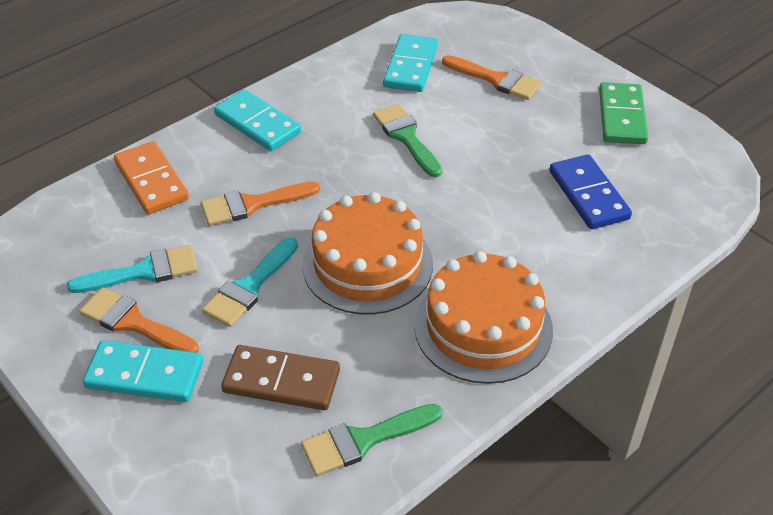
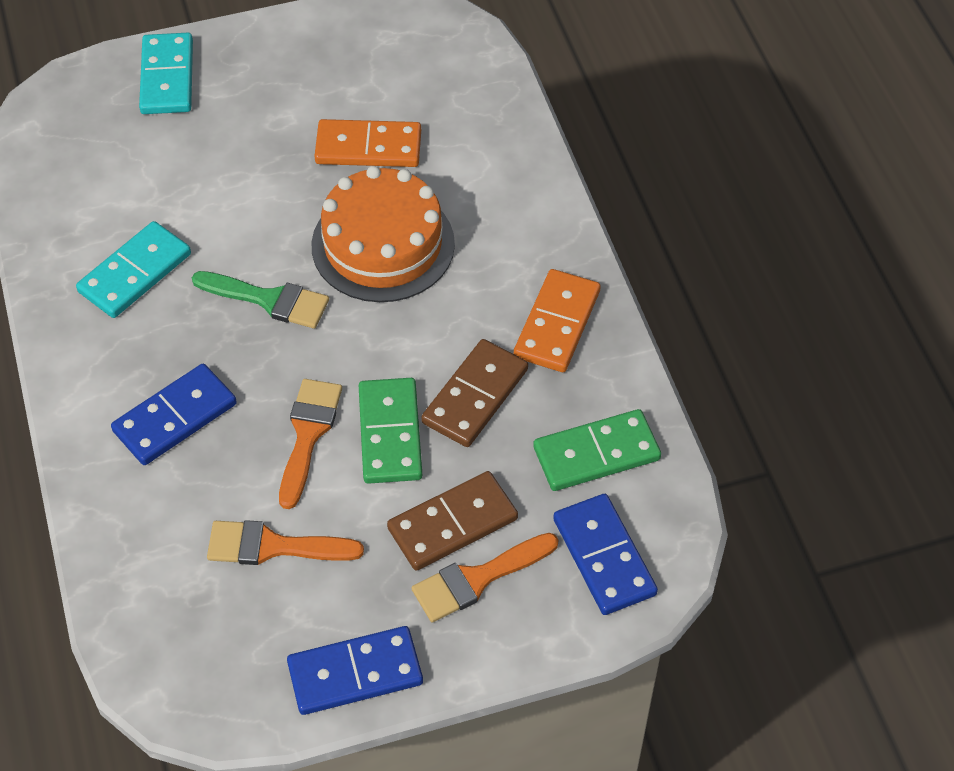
blue domino: [549,154,632,229] = 1 -> [111,364,237,465] [287,626,423,715] [553,494,658,615] = 3
brown domino: [221,345,340,410] = 1 -> [387,471,518,571] [421,339,528,447] = 2
green brush: [301,404,443,476] [373,104,442,178] = 2 -> [192,271,329,329] = 1
green domino: [599,82,648,144] = 1 -> [359,378,422,484] [533,409,661,491] = 2
orange cake: [302,192,433,314] [414,251,553,384] = 2 -> [311,166,455,302] = 1
orange domino: [114,141,189,214] = 1 -> [314,119,421,167] [514,269,601,372] = 2
turquoise brush: [67,245,198,293] [202,237,298,327] = 2 -> none = 0
turquoise domino: [83,340,203,402] [214,89,301,151] [383,34,438,92] = 3 -> [76,221,191,318] [139,33,193,114] = 2

